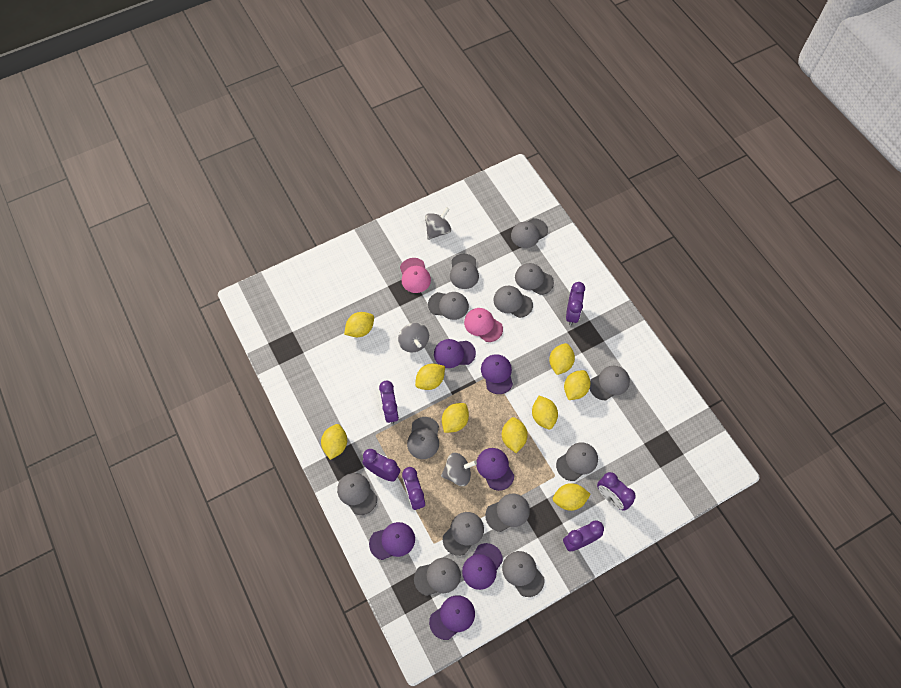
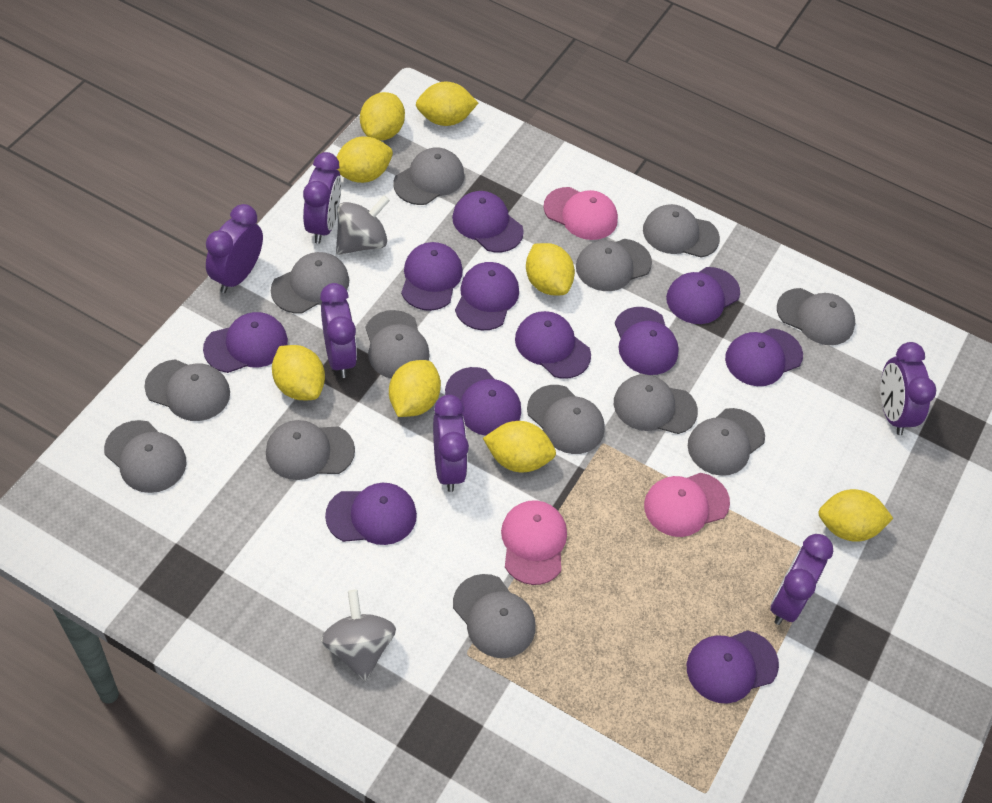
grey spinning top: [398,323,429,353] [425,207,451,240] [441,453,477,486] = 3 -> [321,589,396,681] [336,195,390,255] = 2
pink cap: [400,258,431,293] [464,308,503,342] = 2 -> [501,500,567,585] [543,187,618,240] [644,473,730,537] = 3
purple cap: [369,522,415,560] [429,595,475,640] [434,339,476,368] [462,543,503,590] [476,448,514,491] [481,354,513,394] = 6 -> [203,312,288,373] [325,483,417,545] [401,242,463,311] [445,367,521,436] [452,191,524,252] [455,262,519,330] [515,311,591,379] [615,307,679,375] [666,267,740,324] [687,630,779,703] [725,328,803,386] = 11
yellow lemon: [321,424,347,460] [344,312,374,337] [415,363,445,390] [442,403,469,433] [502,417,528,453] [532,396,558,429] [549,343,575,375] [553,483,591,511] [564,370,590,400] = 9 -> [272,345,325,400] [337,136,393,183] [360,92,405,141] [389,360,441,417] [416,82,478,126] [483,421,556,472] [526,243,575,295] [819,489,893,542] = 8

